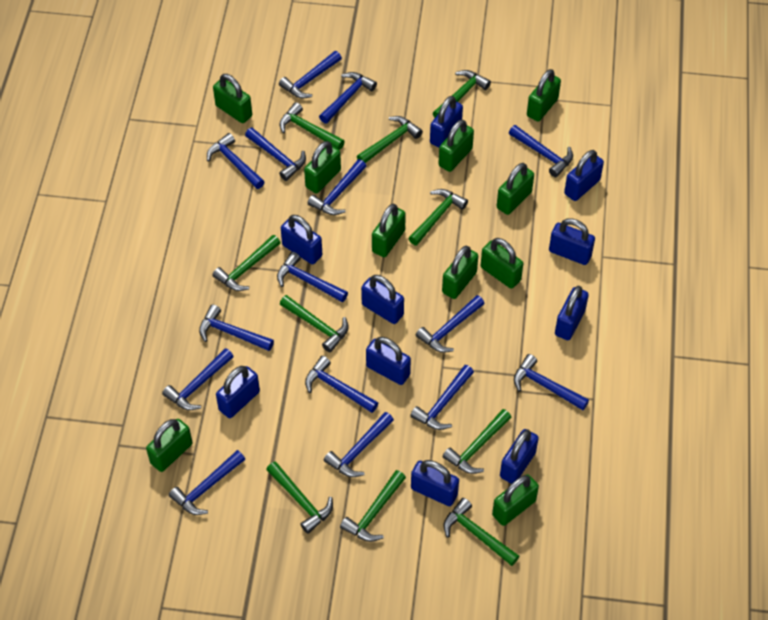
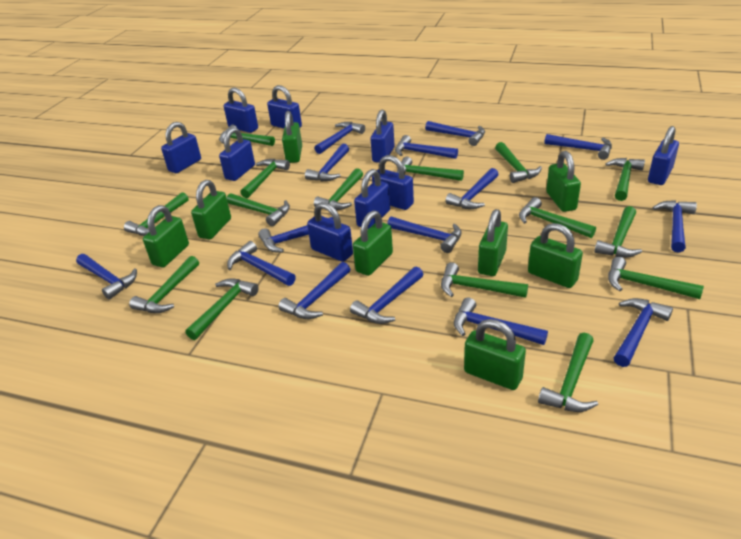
blue padlock: [216,366,260,418] [281,215,322,264] [361,275,404,324] [366,337,411,385] [411,460,459,506] [430,96,463,148] [500,429,539,484] [549,218,595,265] [555,286,589,340] [564,150,604,201] = 10 -> [161,122,201,173] [219,127,255,181] [224,87,258,133] [267,85,302,128] [307,202,353,262] [354,169,390,229] [370,110,395,163] [372,155,414,210] [648,126,679,185] = 9
green hammer: [212,235,281,291] [266,461,333,534] [279,102,345,150] [280,295,349,352] [340,470,406,542] [357,116,423,163] [408,189,468,246] [433,70,491,118] [443,409,512,474] [444,498,519,566] = 10 -> [124,192,188,236] [129,256,199,313] [185,278,259,340] [219,125,275,146] [227,193,290,226] [240,159,290,198] [314,168,363,210] [397,157,464,181] [441,262,528,298] [495,142,542,183] [519,197,596,238] [538,333,598,412] [594,206,642,258] [606,158,645,201] [608,257,704,299] = 15
green padlock: [146,419,193,472] [213,74,252,123] [304,141,341,193] [372,204,406,257] [438,119,474,172] [442,246,478,299] [481,238,523,289] [492,474,539,526] [497,163,534,215] [527,69,561,122] = 10 -> [143,205,189,267] [191,180,231,239] [282,111,302,163] [353,210,393,276] [464,319,526,390] [478,209,508,276] [528,223,583,288] [546,151,581,212] = 8

